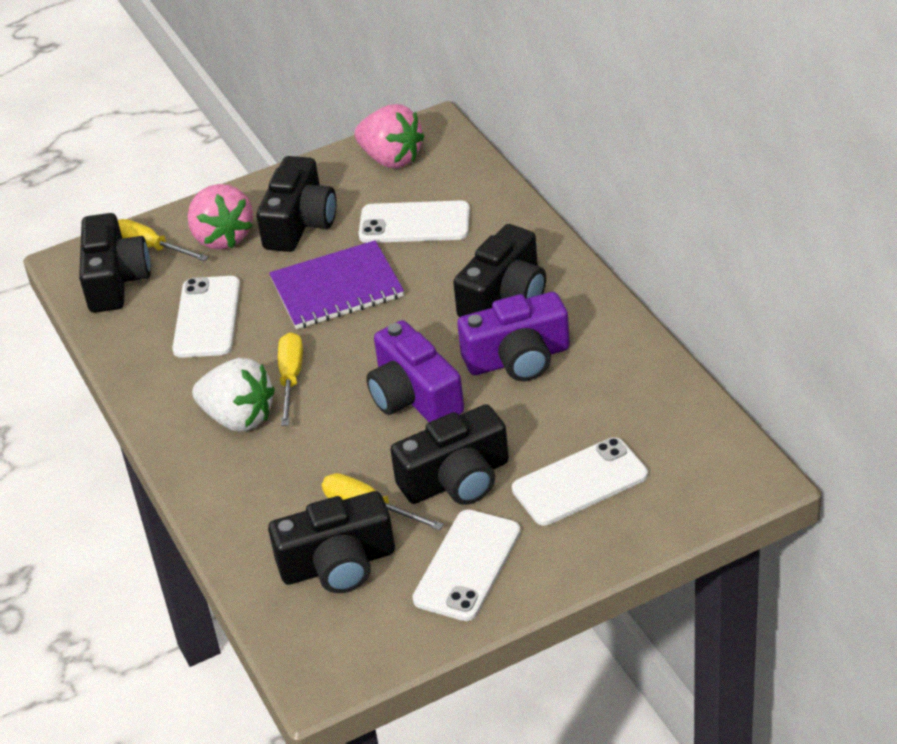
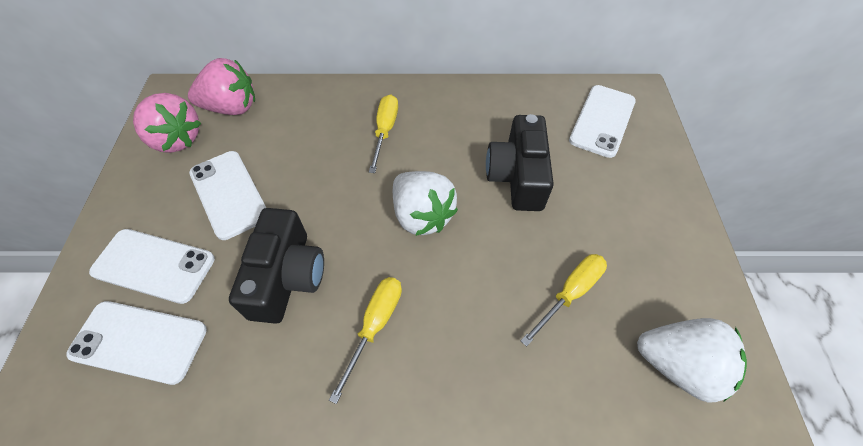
black camera: [79,213,151,313] [256,156,336,252] [268,491,395,593] [390,404,509,505] [453,224,546,317] = 5 -> [229,208,324,324] [486,114,554,211] = 2
purple camera: [366,320,464,422] [457,292,570,381] = 2 -> none = 0
purple notebook: [269,240,404,329] = 1 -> none = 0
white strawberry: [192,358,275,432] = 1 -> [393,171,458,236] [637,318,747,403] = 2

